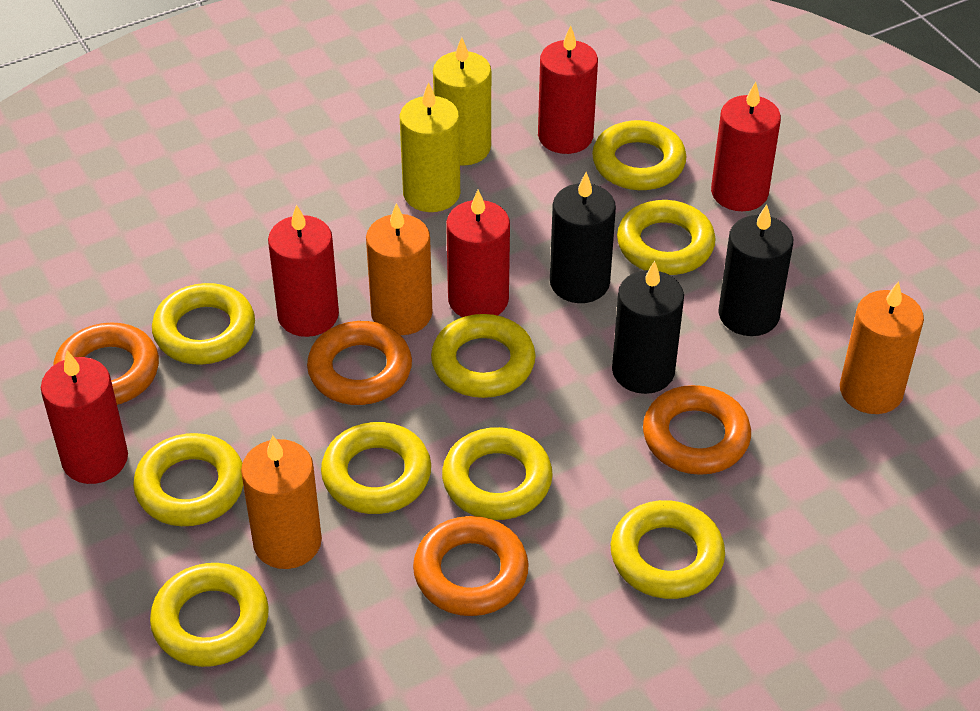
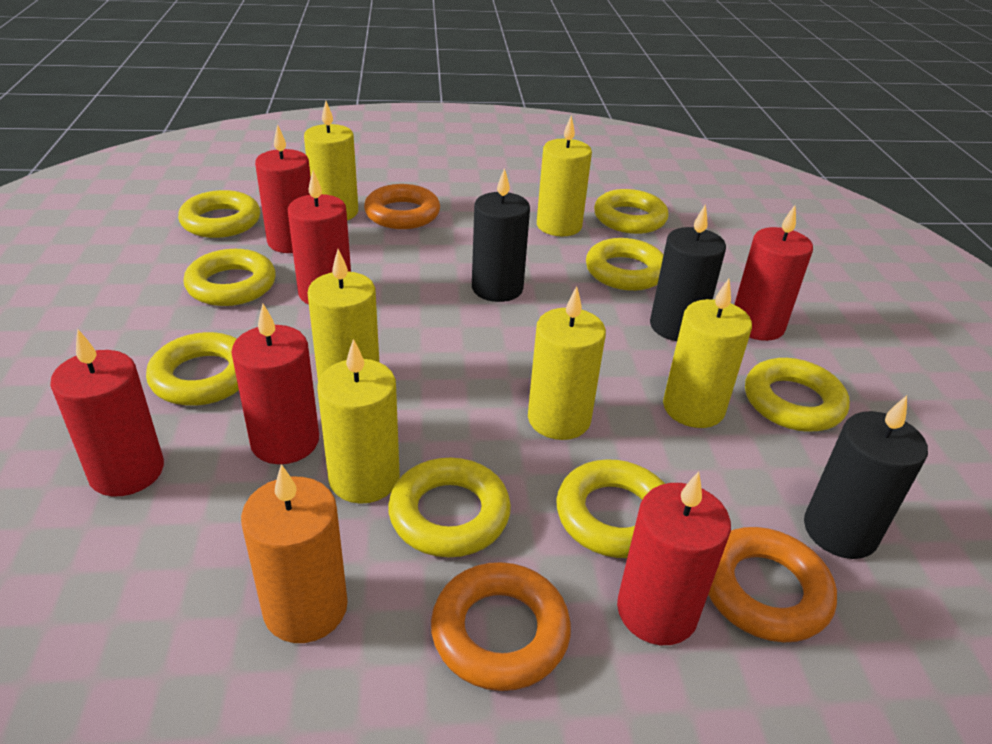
orange candle: [241,435,322,569] [366,203,432,335] [840,281,924,414] = 3 -> [241,464,348,643] = 1
orange ring: [53,322,159,405] [307,321,412,405] [413,516,529,616] [643,385,751,475] = 4 -> [364,184,440,229] [431,562,571,691] [708,527,837,643] = 3
red candle: [41,351,128,484] [268,204,339,337] [446,190,510,317] [538,25,598,154] [711,82,781,211] = 5 -> [50,329,164,497] [231,304,319,464] [255,124,311,253] [288,170,351,305] [617,471,731,645] [734,205,813,341] = 6
yellow candle: [400,82,460,212] [433,37,491,166] = 2 -> [304,101,358,220] [308,249,379,381] [317,339,400,504] [528,286,606,440] [537,115,592,236] [663,279,752,428] = 6
yellow ring: [133,433,243,526] [150,563,269,667] [152,283,255,365] [321,422,431,514] [431,314,536,398] [442,427,553,520] [592,120,686,190] [611,500,725,599] [617,200,716,275] = 9 -> [146,332,239,406] [178,190,260,238] [183,249,276,306] [388,458,511,557] [556,459,665,558] [586,238,664,291] [594,189,669,234] [745,358,850,432] = 8

